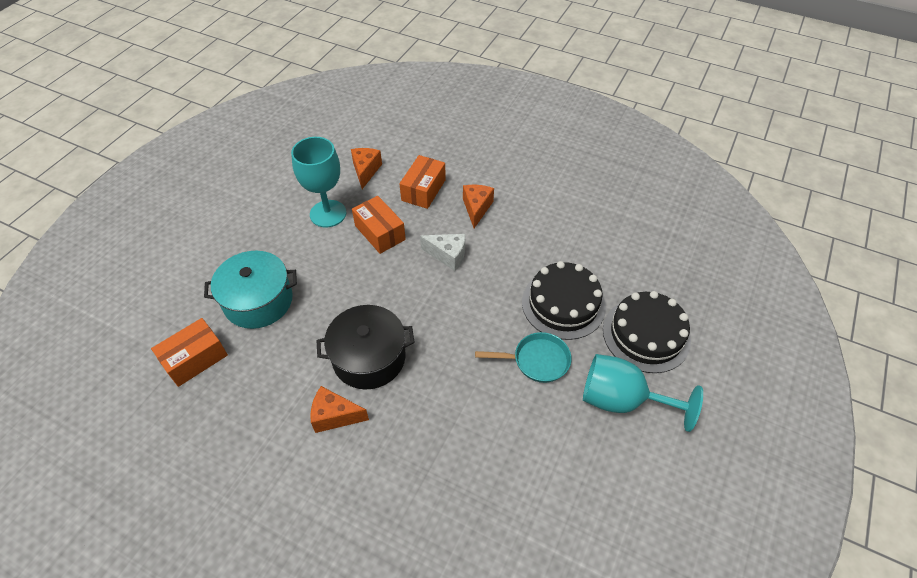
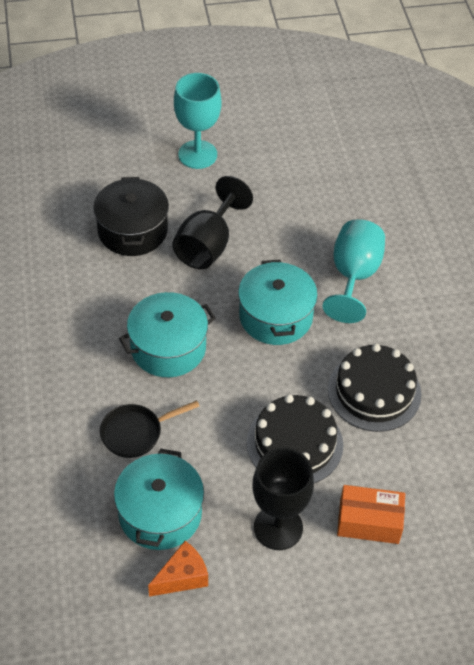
black goblet: none = 0 -> [172,176,253,269] [252,448,314,550] = 2
black pan: none = 0 -> [100,400,199,458] = 1
orange box: [151,318,228,387] [352,196,406,254] [400,155,446,209] = 3 -> [337,485,405,544] = 1
orange cheese: [310,386,369,433] [351,148,382,189] [463,185,494,228] = 3 -> [148,541,208,597] = 1
turquoise pan: [475,332,572,383] = 1 -> none = 0
turquoise pot: [204,251,297,329] = 1 -> [114,449,204,550] [119,292,216,377] [238,259,318,345] = 3
white cheese: [420,234,465,271] = 1 -> none = 0

